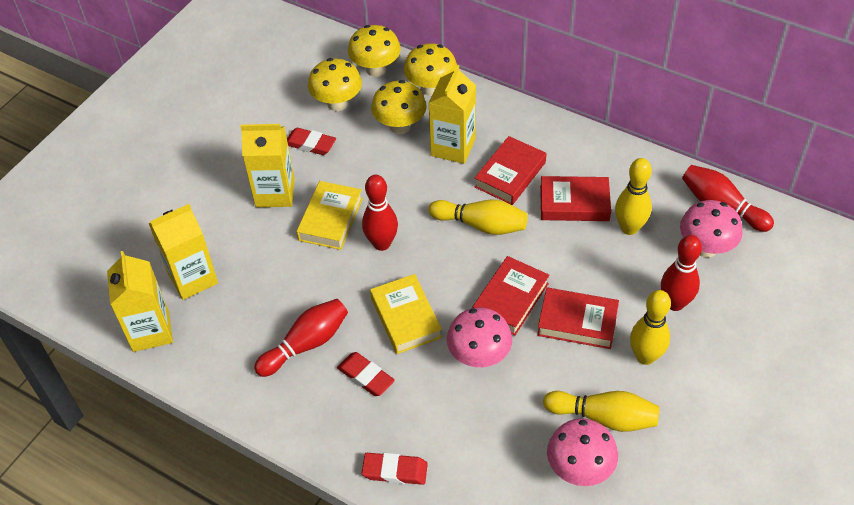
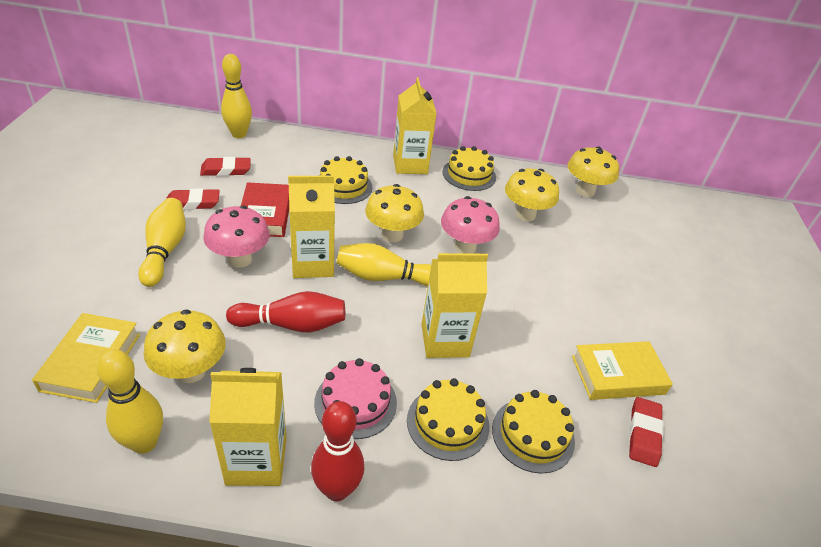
pink cake: none = 0 -> [314,358,397,439] = 1
pink mushroom: [447,308,512,368] [547,418,618,486] [680,200,743,258] = 3 -> [203,206,270,268] [441,196,500,254] = 2
red book: [472,256,550,336] [474,136,546,205] [537,287,619,349] [540,176,611,221] = 4 -> [241,182,289,237] = 1
red bowling pin: [254,299,348,377] [362,175,398,251] [661,235,702,311] [682,165,774,232] = 4 -> [226,291,345,333] [311,401,364,501] = 2
yellow cake: none = 0 -> [320,156,373,204] [407,378,489,461] [443,146,496,191] [492,390,575,474] = 4

